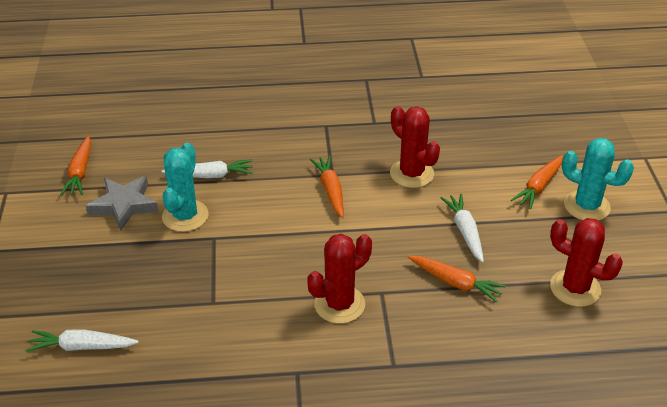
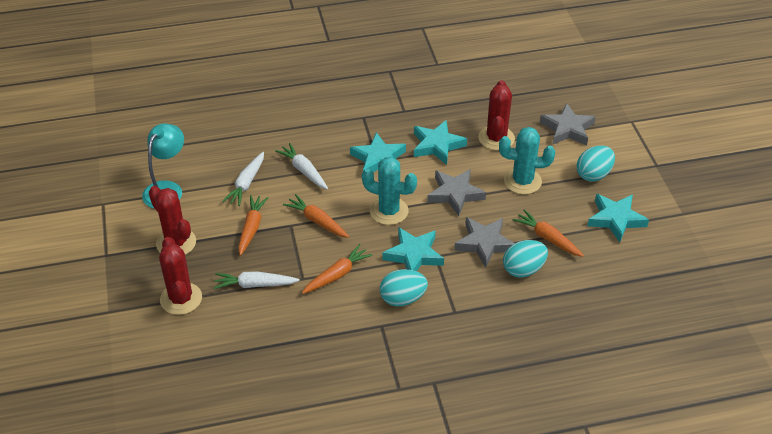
grey star: [86,176,159,231] = 1 -> [427,169,486,216] [454,217,515,268] [540,103,596,145] = 3
turquoise egg: none = 0 -> [380,269,428,306] [503,240,548,278] [576,146,615,182] = 3
turquoise lamp: none = 0 -> [142,123,184,209] = 1
turquoise star: none = 0 -> [350,132,406,172] [382,227,444,271] [414,120,467,165] [587,194,649,242] = 4

